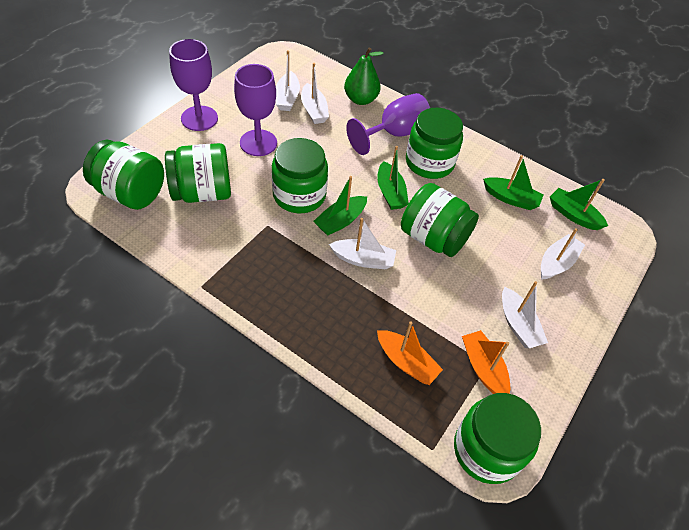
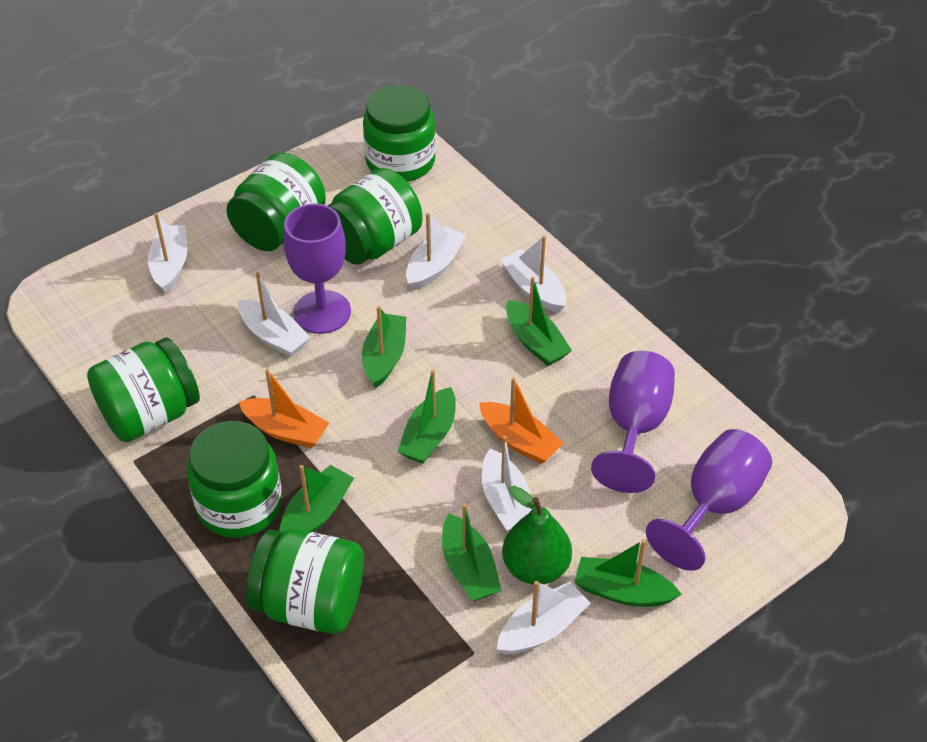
green boat: [313,176,367,236] [378,146,409,210] [483,155,543,210] [550,179,608,230] = 4 -> [279,465,354,532] [362,306,406,388] [397,370,456,464] [442,503,502,601] [506,277,572,366] [574,539,681,607] = 6
white boat: [276,50,300,111] [301,63,329,124] [329,218,396,270] [502,281,548,348] [541,228,585,280] = 5 -> [148,213,187,293] [238,272,310,357] [406,213,466,290] [482,436,532,532] [497,581,590,654] [500,236,566,313] = 6

